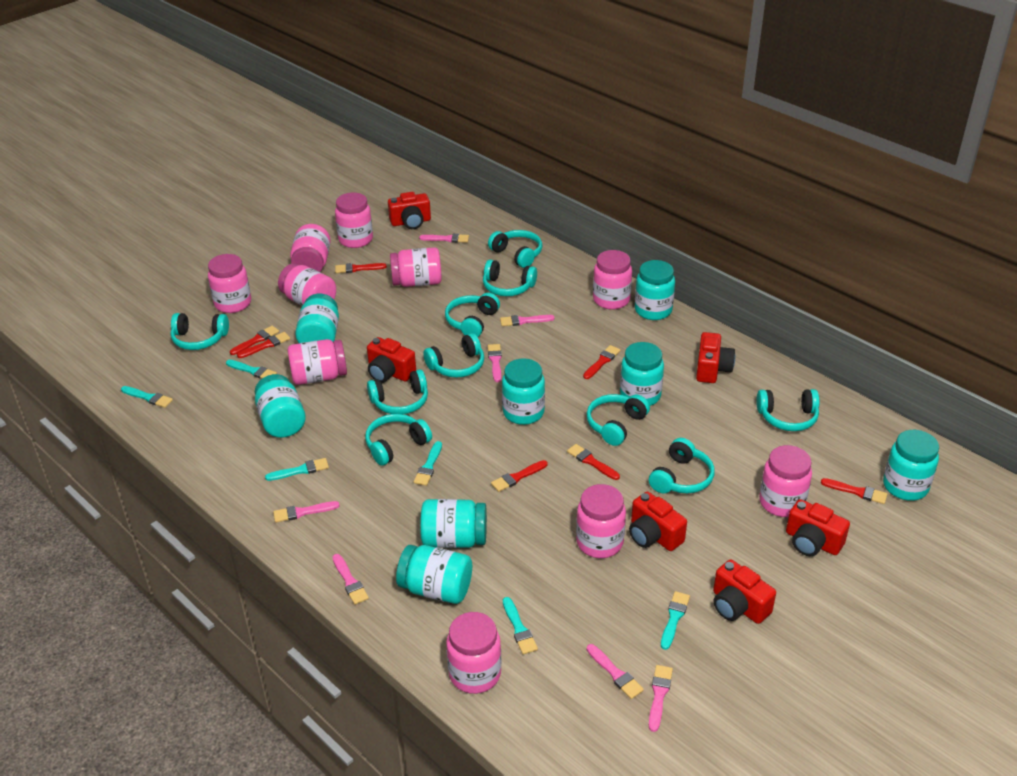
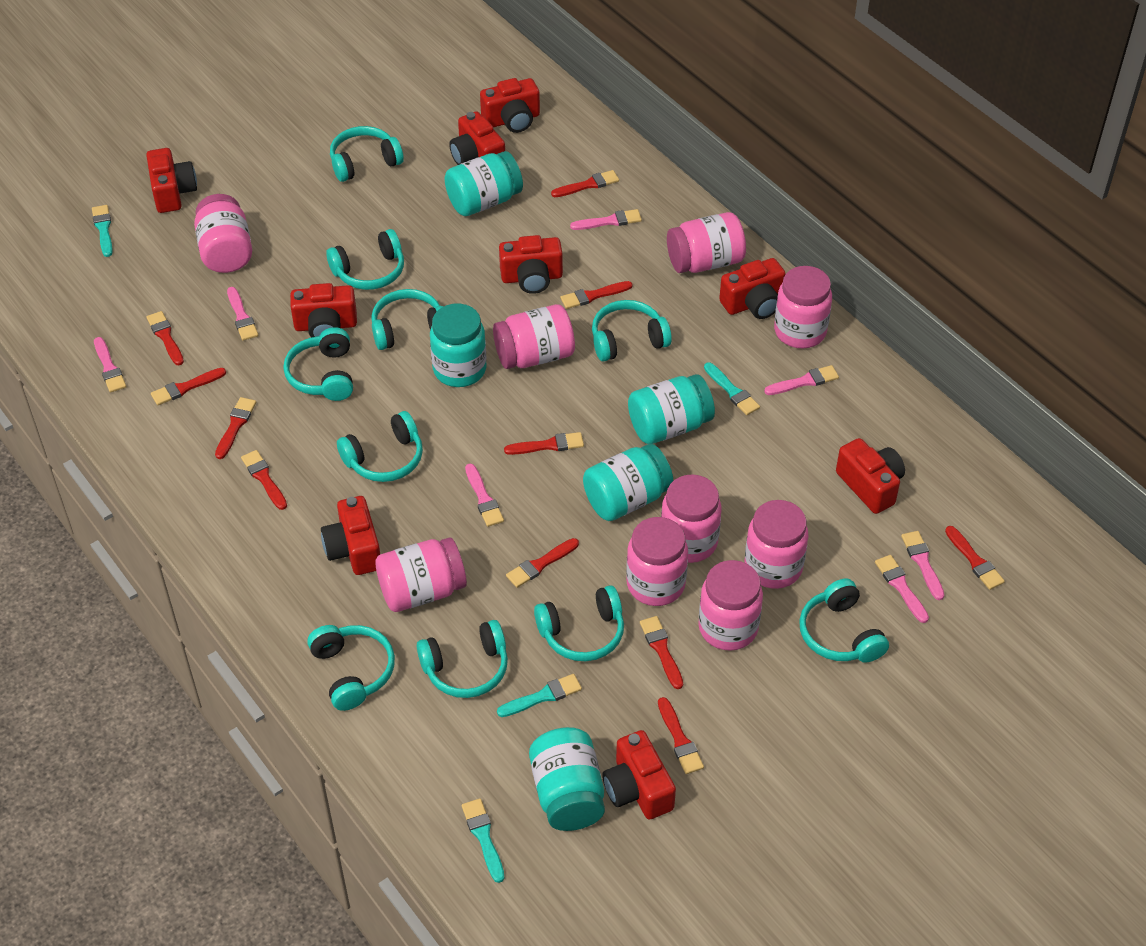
pink jar: [208,254,251,313] [278,263,336,306] [288,339,347,385] [290,224,331,272] [335,192,373,248] [390,247,442,287] [446,612,502,694] [576,484,626,558] [593,250,632,310] [759,445,812,517] = 10 -> [194,194,252,273] [375,537,467,612] [493,304,575,369] [626,517,688,606] [661,475,722,563] [667,212,746,273] [698,560,763,651] [745,500,808,589] [774,266,832,348] = 9
red brush: [230,326,279,355] [237,332,290,358] [335,263,387,273] [491,460,548,492] [567,444,620,480] [583,345,621,379] [821,478,887,504] = 7 -> [146,311,184,365] [151,368,226,405] [215,397,256,459] [241,450,287,510] [504,432,584,455] [506,538,579,588] [551,170,619,197] [560,281,632,309] [640,616,683,689] [658,697,704,774] [945,526,1005,590] = 11
red camera: [367,337,416,383] [388,192,431,229] [629,492,687,551] [696,332,735,383] [713,559,776,624] [786,499,850,556] = 6 -> [146,148,197,213] [290,283,357,337] [321,496,380,575] [449,111,505,165] [480,78,540,133] [499,235,563,294] [602,730,676,820] [719,258,786,319] [836,438,905,514] = 9
turquoise brush: [121,386,173,408] [226,360,277,378] [265,458,329,481] [414,441,442,486] [503,597,538,655] [661,591,690,650] = 6 -> [92,205,113,257] [462,798,504,883] [497,674,582,717] [704,362,760,415] = 4
turquoise jar: [255,374,306,438] [295,294,339,343] [396,545,472,604] [420,499,487,548] [502,358,545,425] [620,342,664,406] [635,260,675,320] [883,430,939,501] = 8 -> [430,304,487,387] [445,151,523,216] [529,727,605,831] [583,444,674,521] [628,374,715,444] = 5

